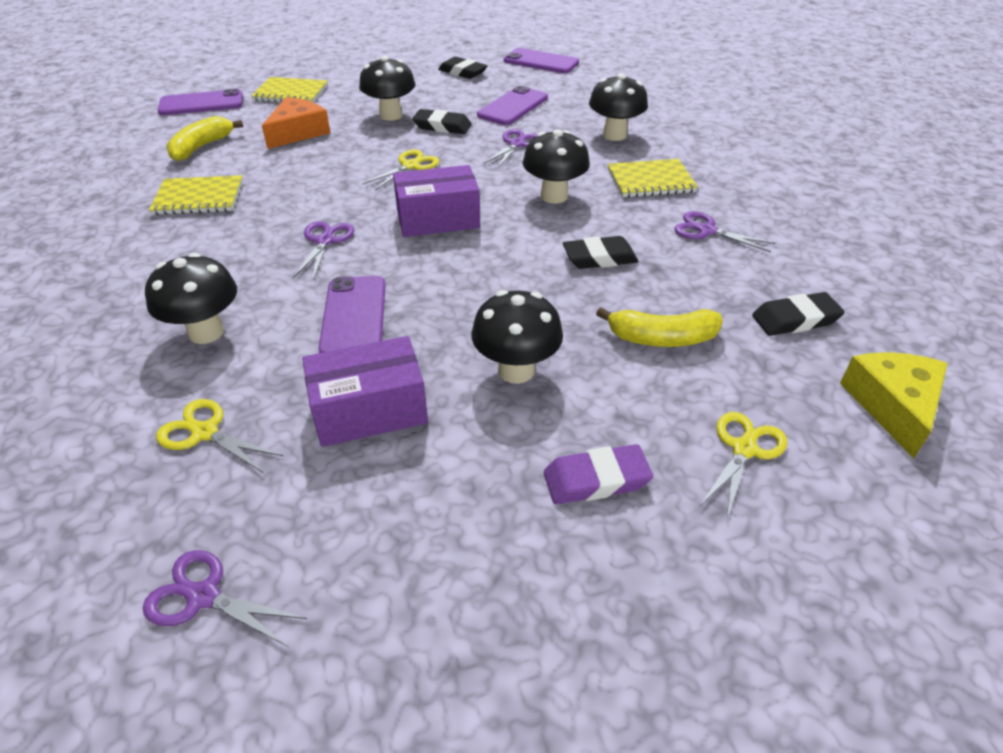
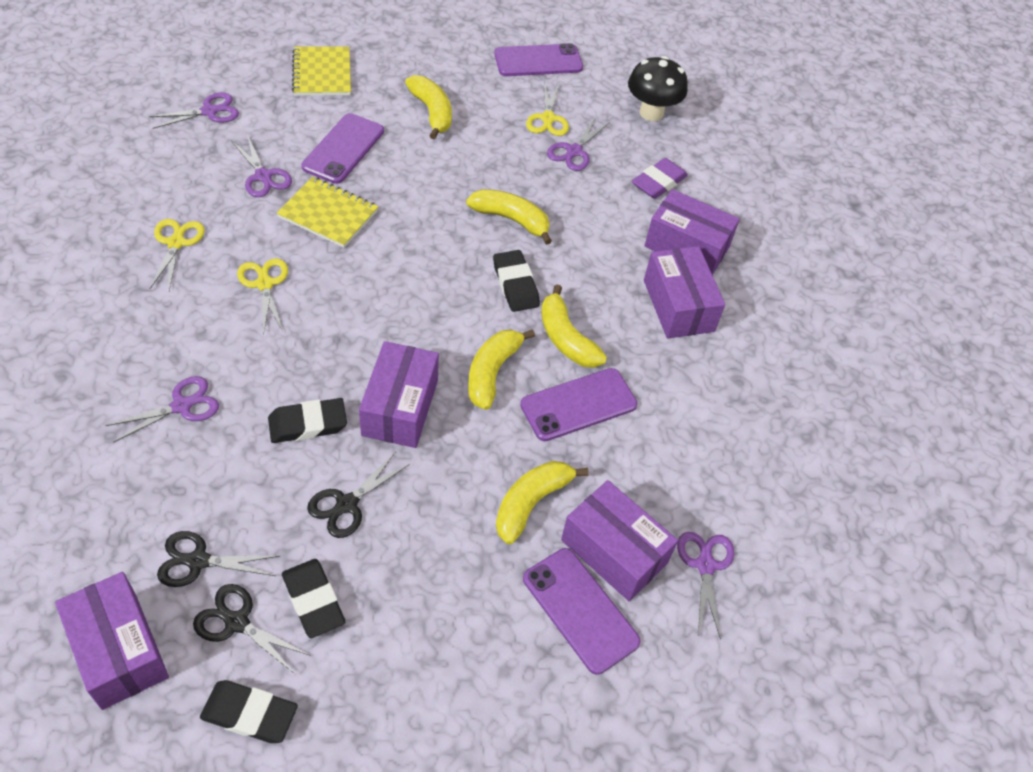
black mushroom: [145,253,237,344] [359,56,415,121] [471,290,563,384] [523,129,590,204] [589,73,648,141] = 5 -> [628,56,688,121] = 1
black scissors: none = 0 -> [157,531,279,587] [193,584,311,675] [307,452,410,538] = 3
orange cheese: [262,97,330,149] = 1 -> none = 0
purple box: [302,336,428,447] [393,165,480,237] = 2 -> [55,572,169,710] [359,341,439,448] [561,480,678,601] [644,246,725,339] [645,189,740,275] = 5
purple scissors: [143,550,307,647] [293,221,354,281] [484,129,537,168] [674,211,776,252] = 4 -> [106,376,219,443] [148,92,239,129] [232,135,292,197] [547,117,610,171] [677,532,735,639] = 5
yellow banana: [166,116,243,161] [596,307,723,347] = 2 -> [405,75,452,139] [466,189,552,245] [468,329,535,410] [496,461,589,544] [541,284,607,368] = 5
yellow cheese: [840,352,948,458] = 1 -> none = 0
yellow notebook: [149,175,243,215] [251,77,328,102] [608,159,698,198] = 3 -> [277,177,378,248] [292,46,351,96] = 2

